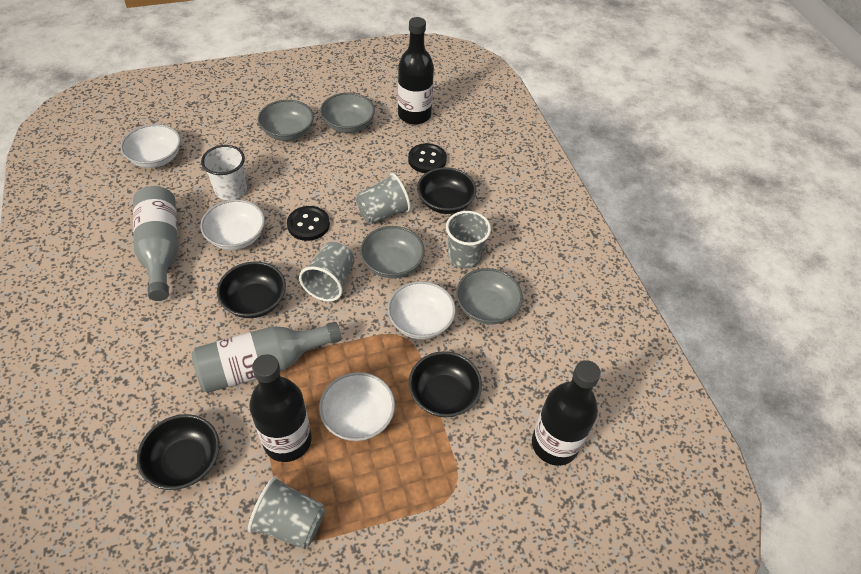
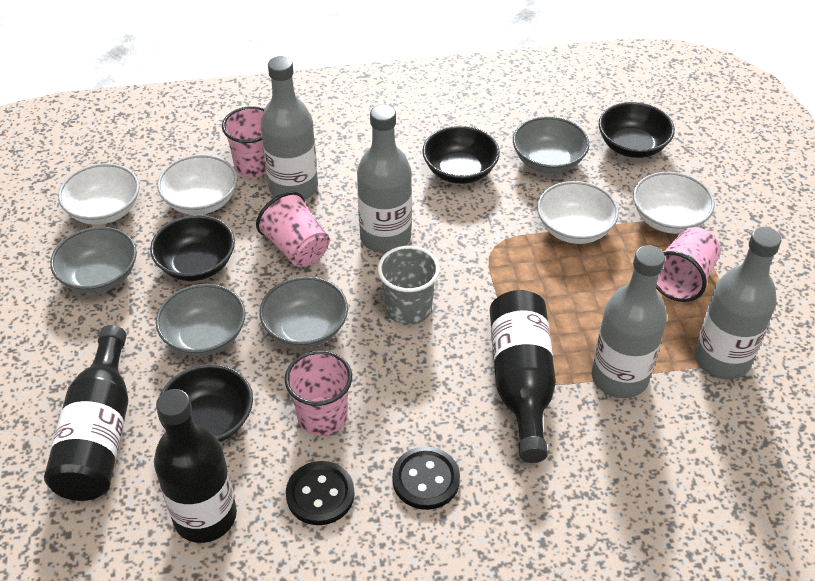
grey bottle: [133,186,179,301] [192,322,342,393] = 2 -> [260,56,318,200] [357,104,412,253] [592,245,667,398] [694,227,781,379] = 4
grey cup: [248,476,325,549] [299,242,355,302] [356,173,411,224] [446,211,491,268] = 4 -> [378,246,440,325] = 1
pink cup: none = 0 -> [222,106,267,178] [256,192,330,267] [285,350,352,436] [656,227,721,302] = 4
white cup: [201,145,247,200] = 1 -> none = 0

